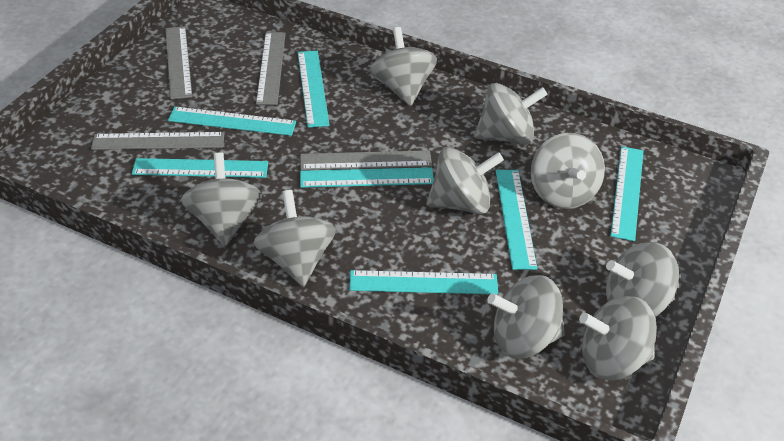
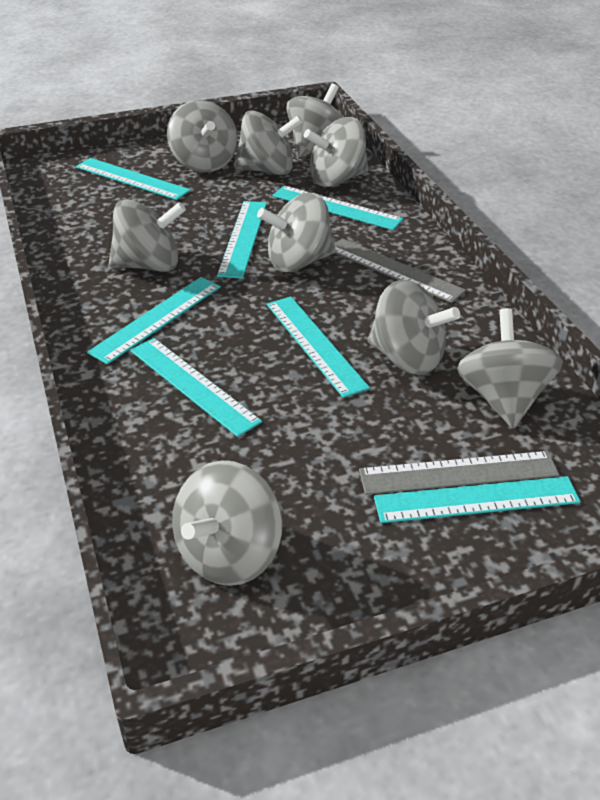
grey ruler: [91,132,225,150] [165,26,192,99] [256,32,285,105] [300,150,432,170] = 4 -> [334,238,466,303] [359,451,559,495] = 2

